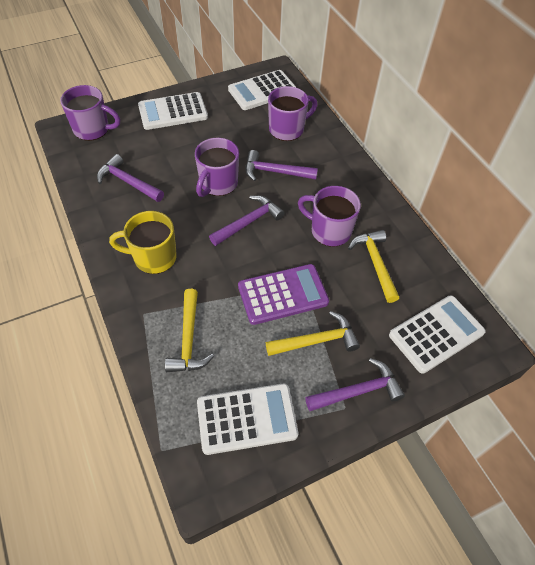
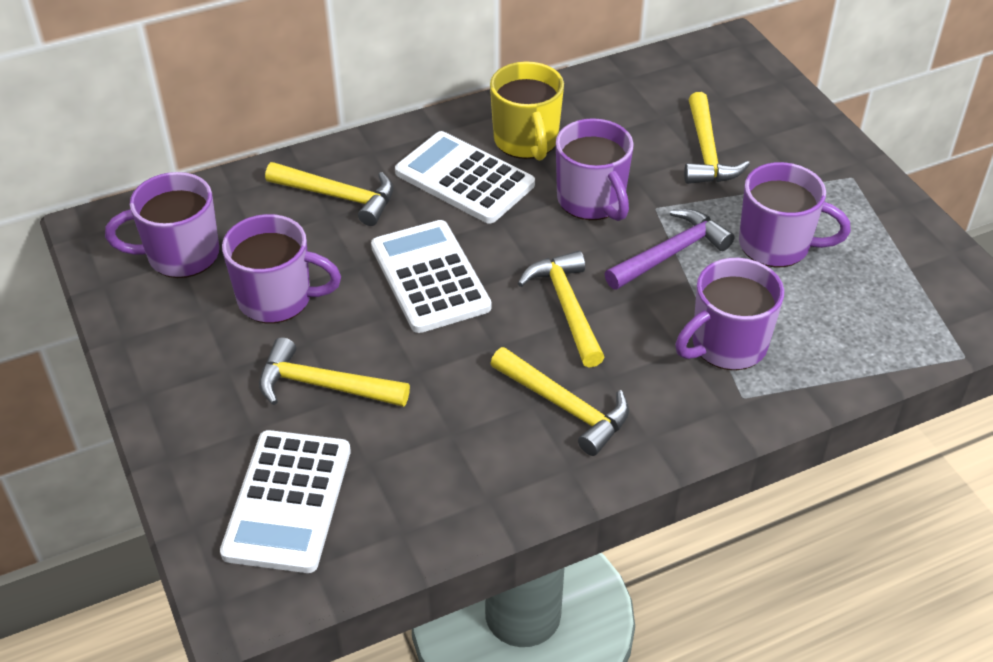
purple calculator: [238,264,329,325] = 1 -> none = 0
purple hammer: [97,154,164,202] [209,195,285,246] [245,150,318,181] [305,358,405,411] = 4 -> [605,209,735,290] = 1
purple mug: [60,85,120,141] [195,138,239,197] [268,86,317,141] [298,186,361,247] = 4 -> [105,172,219,278] [222,214,341,323] [556,118,634,221] [675,258,784,370] [739,162,851,268] = 5
white calculator: [138,92,208,130] [197,384,298,455] [228,70,297,110] [389,295,486,374] = 4 -> [220,430,351,573] [371,220,491,333] [395,131,535,224] = 3
yellow hammer: [165,289,214,372] [266,311,360,356] [348,230,399,303] = 3 -> [259,337,410,407] [265,162,393,226] [490,347,629,456] [518,251,605,368] [684,92,750,184] = 5

